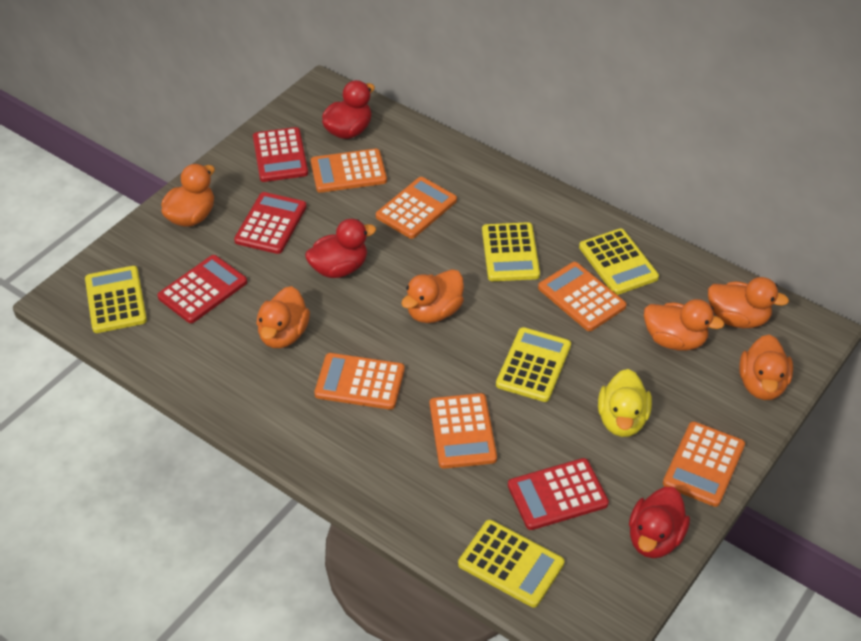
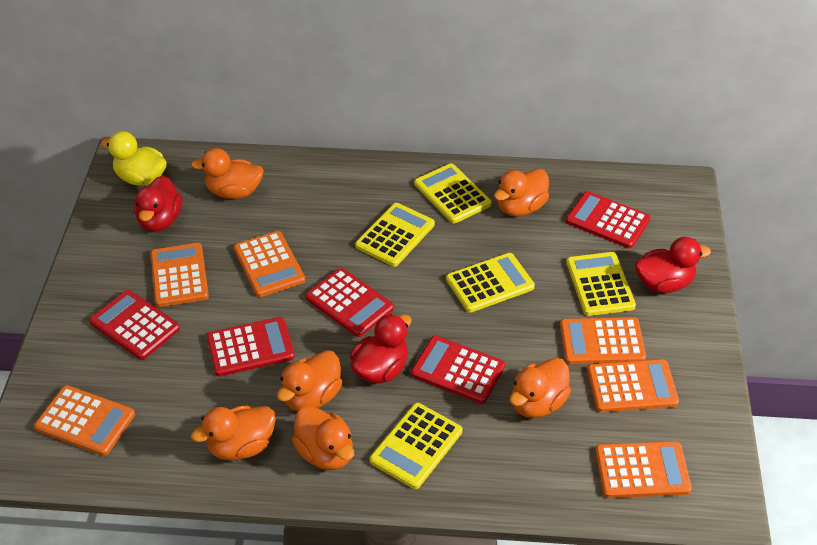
red calculator: [157,255,247,323] [234,192,307,254] [253,127,308,182] [508,458,609,530] = 4 -> [89,290,180,360] [207,317,295,377] [305,268,394,337] [411,335,505,404] [566,191,650,248] = 5

